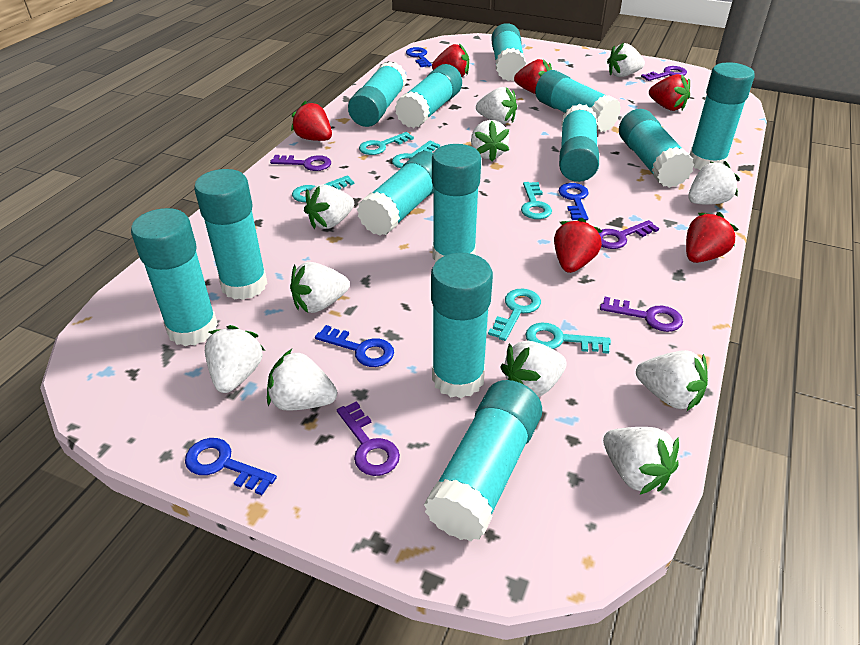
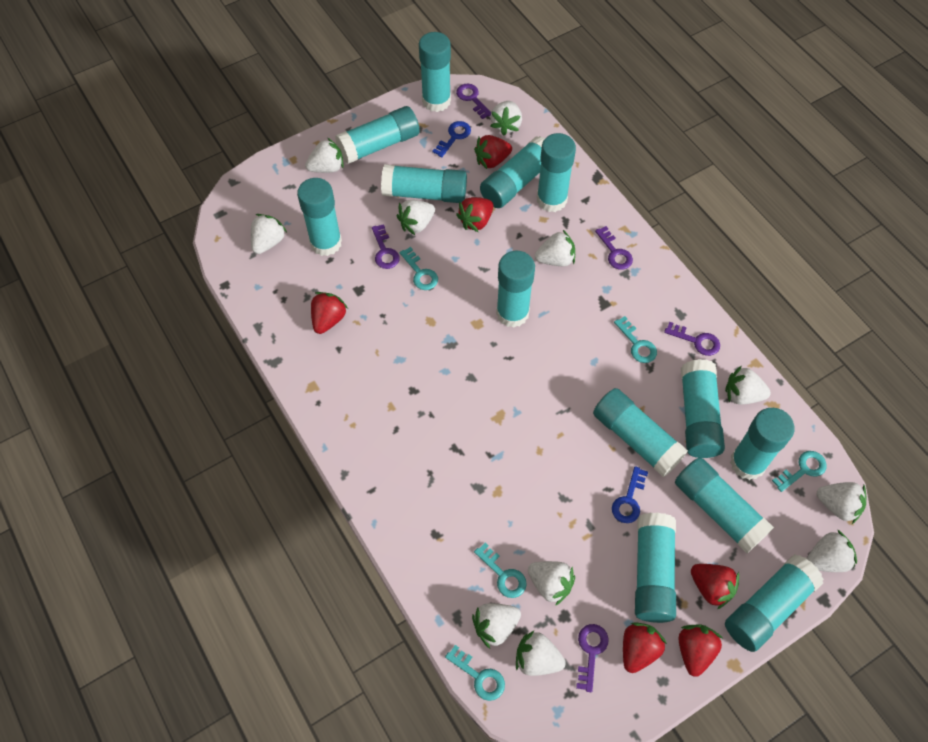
blue key: [185,438,277,495] [315,325,394,367] [406,47,432,67] [558,183,589,221] = 4 -> [432,121,471,157] [612,466,648,523] = 2
turquoise key: [292,175,354,202] [359,132,414,155] [392,141,440,168] [488,289,541,341] [521,182,552,219] [526,322,611,354] = 6 -> [400,247,438,290] [445,645,505,701] [474,542,527,598] [614,316,657,363] [772,451,827,492] = 5

